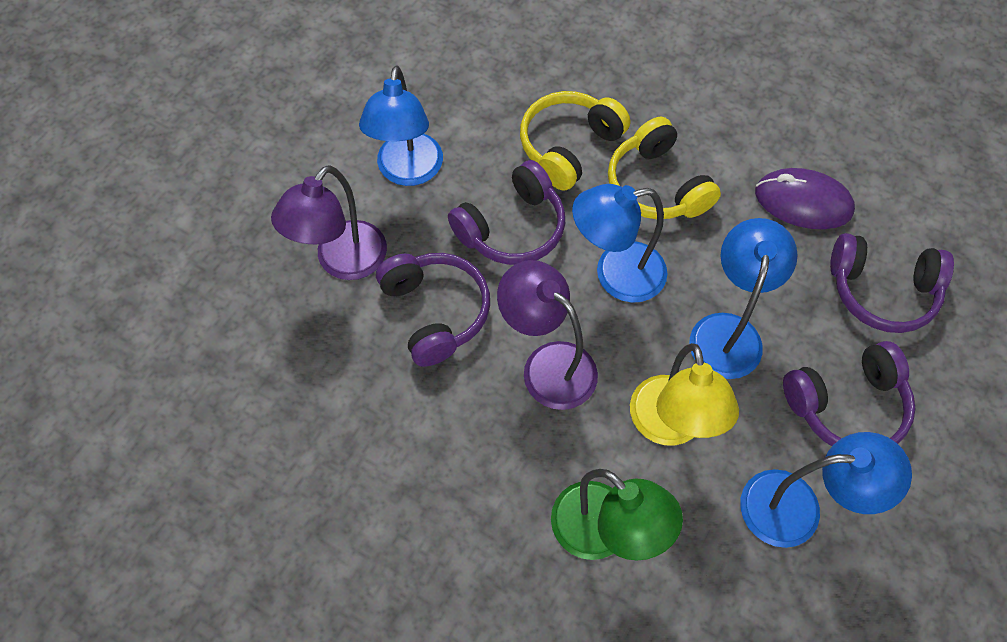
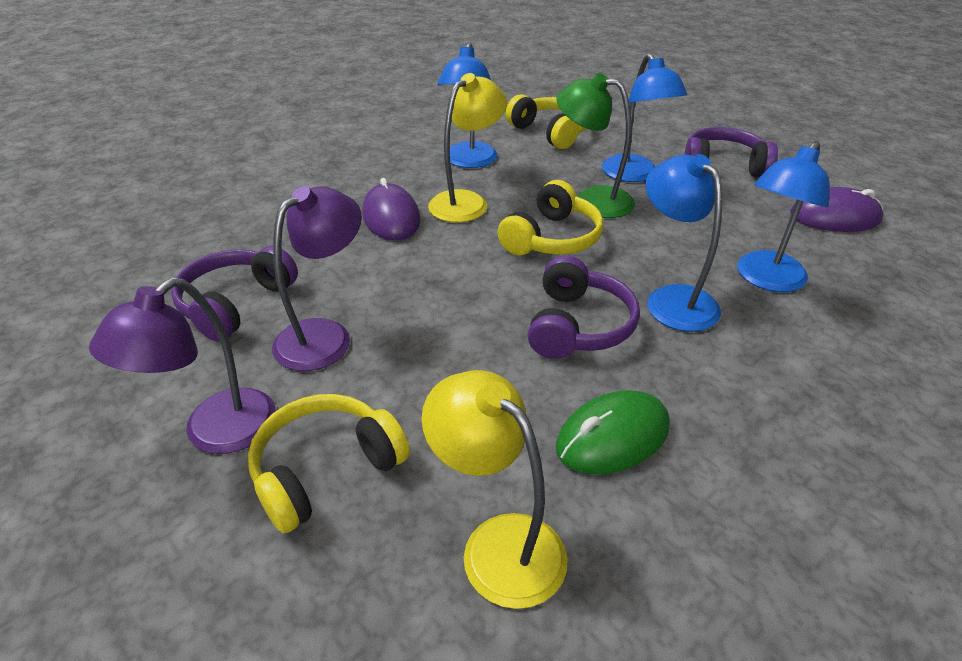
green mouse: none = 0 -> [556,390,670,475] = 1
purple headphones: [376,253,490,367] [448,160,565,265] [783,341,916,446] [830,233,954,333] = 4 -> [171,246,298,342] [528,255,640,359] [684,127,778,177] = 3
purple mouse: [755,168,855,229] = 1 -> [362,178,420,241] [790,187,884,232] = 2
yellow headphones: [520,91,630,191] [608,117,721,219] = 2 -> [248,394,410,533] [498,180,604,255] [506,94,586,149] = 3
yellow lamp: [630,343,739,446] = 1 -> [422,370,568,609] [428,73,507,223] = 2

